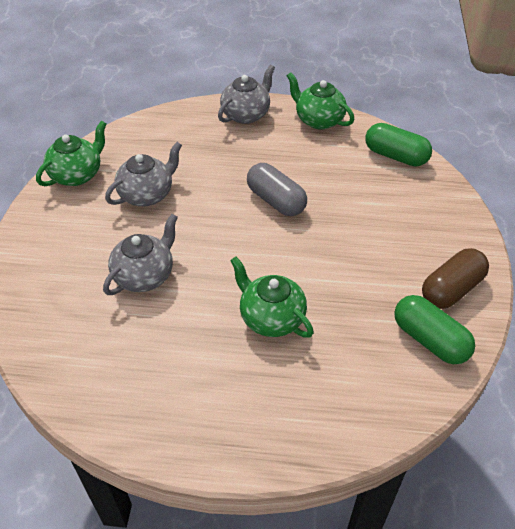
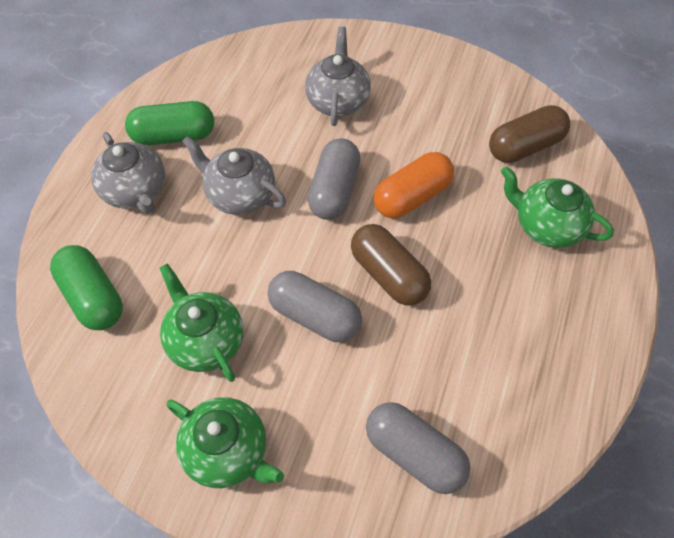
brown capsule: [422,248,489,309] = 1 -> [351,224,431,305] [489,105,570,163] = 2
grey capsule: [247,163,307,216] = 1 -> [268,271,362,342] [308,138,361,220] [366,402,471,494] = 3
orange capsule: none = 0 -> [373,152,454,219] = 1

